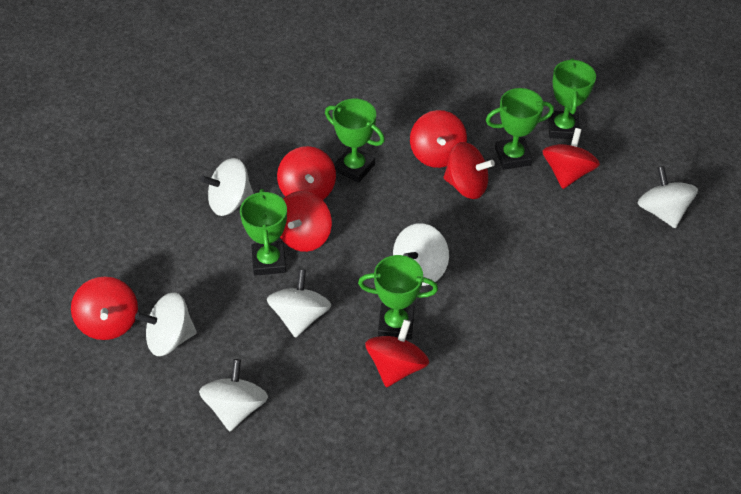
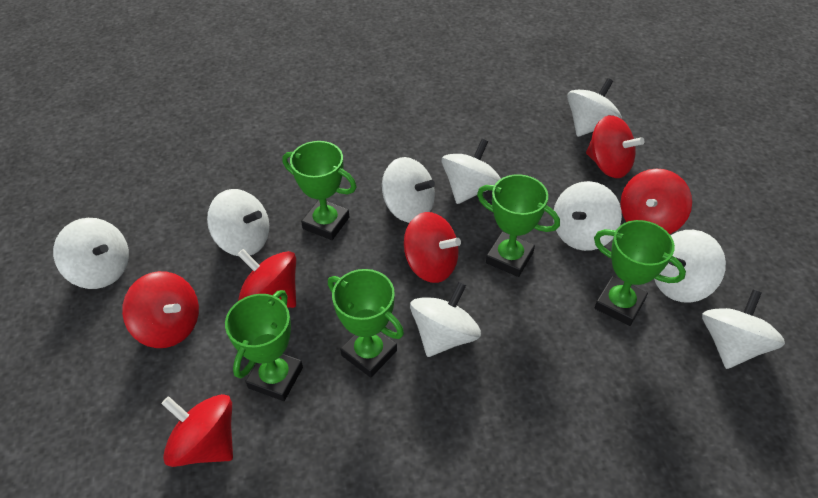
red spinning top: [71,276,138,340] [277,146,336,200] [280,191,332,252] [365,319,429,387] [410,110,467,168] [443,142,495,199] [542,128,600,189] = 7 -> [122,271,199,348] [161,394,233,467] [237,249,296,308] [404,212,461,283] [586,115,644,178] [620,168,692,234] = 6
white spinning top: [135,292,197,356] [199,359,268,431] [201,158,254,216] [267,269,331,338] [393,223,449,286] [638,166,698,228] = 6 -> [53,218,129,289] [207,189,269,256] [382,157,435,223] [410,282,481,357] [442,139,501,204] [553,181,622,251] [567,78,622,137] [654,230,726,303] [702,290,785,369] = 9

